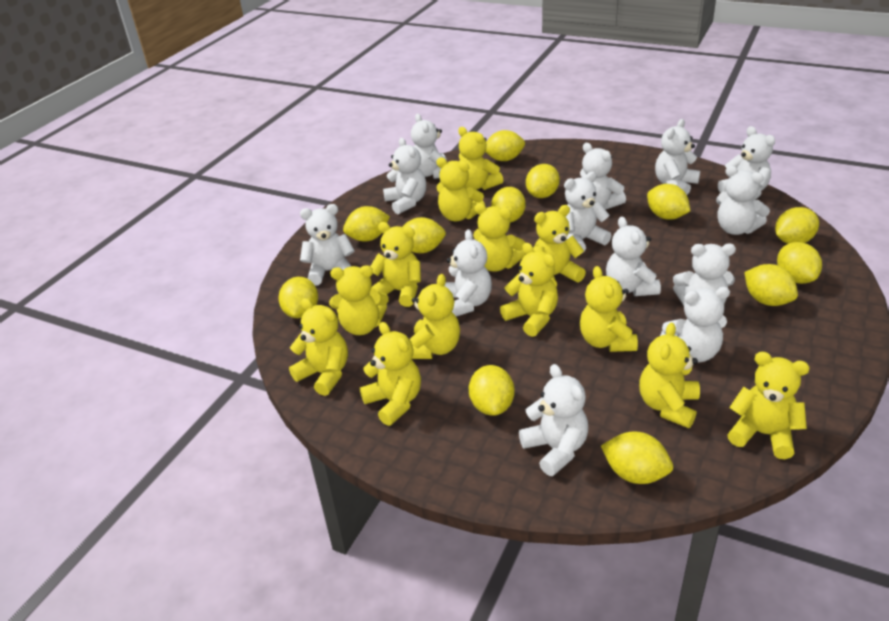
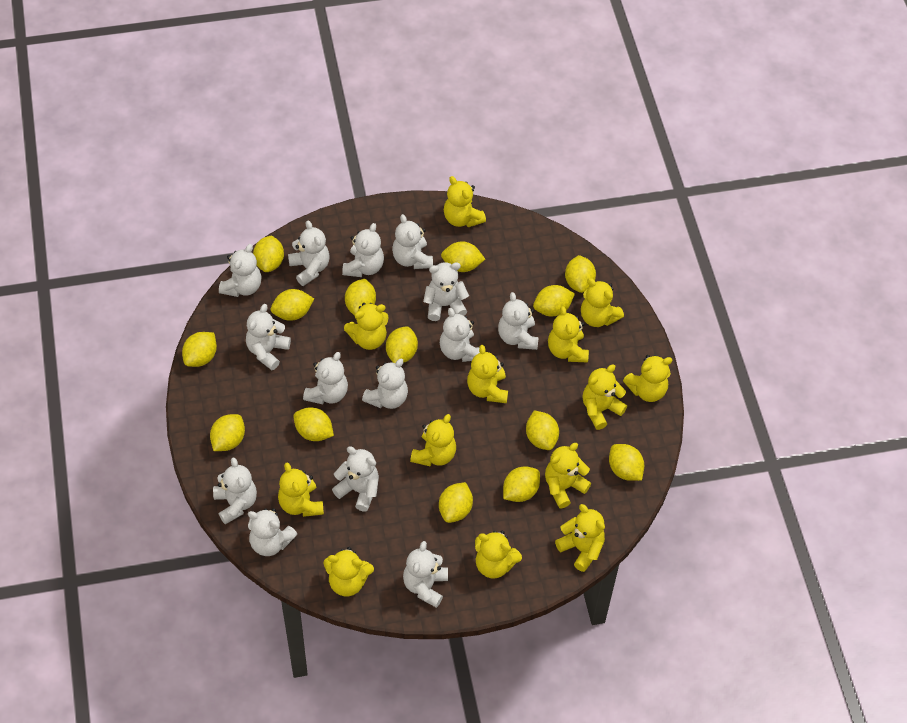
white teddy bear: [300,204,355,286] [383,138,426,214] [411,114,447,179] [444,229,492,316] [519,364,588,476] [564,171,611,254] [580,143,626,210] [606,217,661,296] [655,119,700,195] [660,287,730,362] [673,244,736,305] [716,166,770,235] [718,126,775,201] = 13 -> [213,457,257,524] [219,244,262,297] [246,304,291,370] [248,508,297,556] [288,221,329,286] [303,352,348,404] [332,446,379,512] [342,223,384,277] [362,359,408,409] [392,214,433,269] [403,541,448,608] [423,262,469,321] [440,308,480,362] [498,292,539,350] = 14
yellow lemon: [278,277,318,318] [343,206,390,242] [403,217,446,253] [469,365,515,416] [485,130,525,161] [491,187,526,223] [526,164,560,198] [601,431,673,484] [647,184,690,220] [744,264,798,306] [775,207,819,244] [777,242,822,284] = 12 -> [182,332,217,367] [210,414,245,451] [253,235,284,272] [271,289,314,321] [294,407,334,441] [345,279,376,315] [386,327,418,363] [439,482,473,523] [441,241,485,272] [503,467,540,502] [526,411,559,450] [533,285,575,316] [565,255,596,293] [609,444,644,481] = 14

